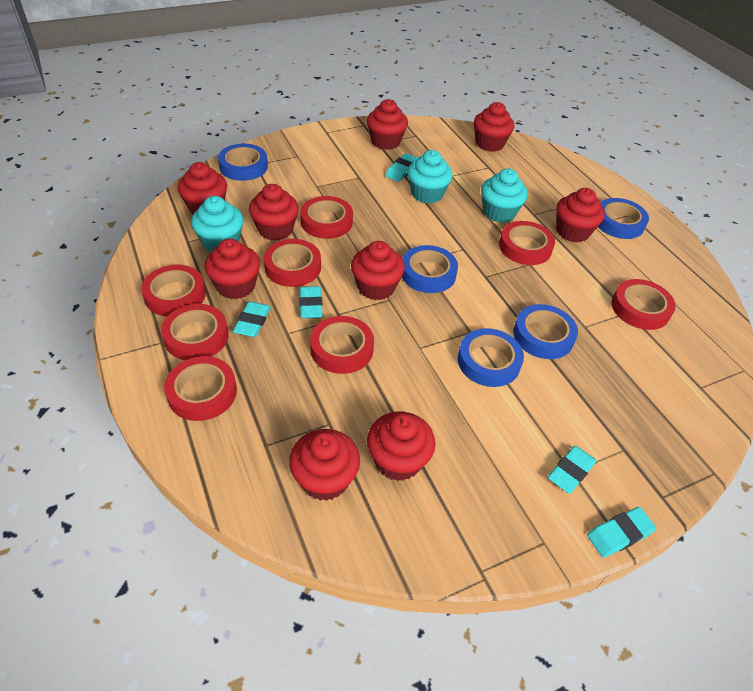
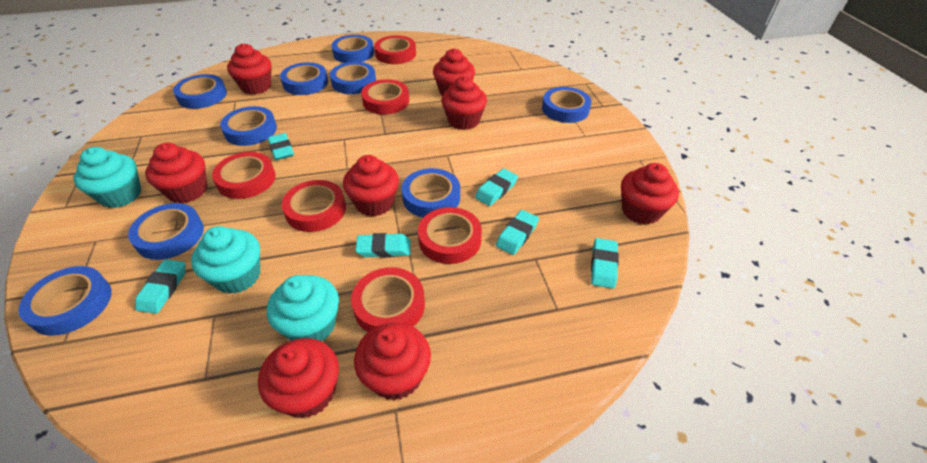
blue tape: [218,144,268,181] [402,245,458,293] [458,328,524,387] [513,304,578,359] [598,198,649,239] = 5 -> [18,266,112,336] [128,203,204,260] [173,74,227,109] [220,106,277,146] [280,62,328,95] [330,62,376,94] [331,35,374,63] [401,168,460,217] [542,87,592,123] = 9
red cupcake: [178,162,227,215] [205,239,260,299] [249,184,299,241] [289,429,360,501] [351,241,405,300] [367,99,408,150] [367,412,436,481] [474,102,514,152] [556,188,605,243] = 9 -> [145,143,207,203] [227,44,271,95] [258,338,339,418] [343,155,399,216] [354,323,431,400] [433,48,475,95] [441,76,487,130] [621,163,679,225] = 8
red tape: [141,265,206,317] [161,304,229,360] [164,356,237,421] [264,239,321,287] [300,196,353,239] [310,316,374,374] [499,221,555,265] [612,279,676,330] = 8 -> [212,152,276,199] [282,180,346,232] [351,267,425,332] [361,79,409,115] [374,35,416,64] [418,207,482,264] = 6
turquoise eraser: [233,301,271,337] [299,286,323,318] [386,153,417,182] [548,446,596,493] [587,507,656,558] = 5 -> [135,259,185,314] [268,133,294,160] [355,233,411,258] [475,168,518,206] [496,210,539,255] [591,238,619,289] = 6

